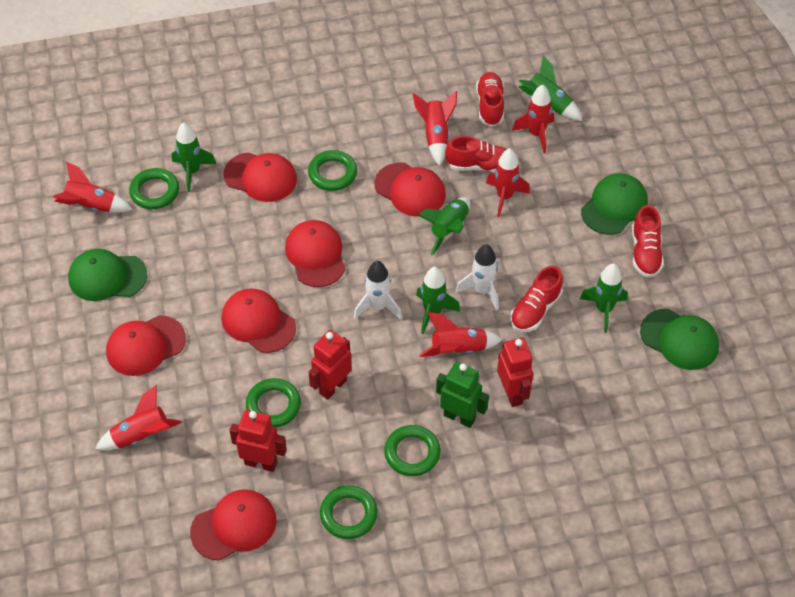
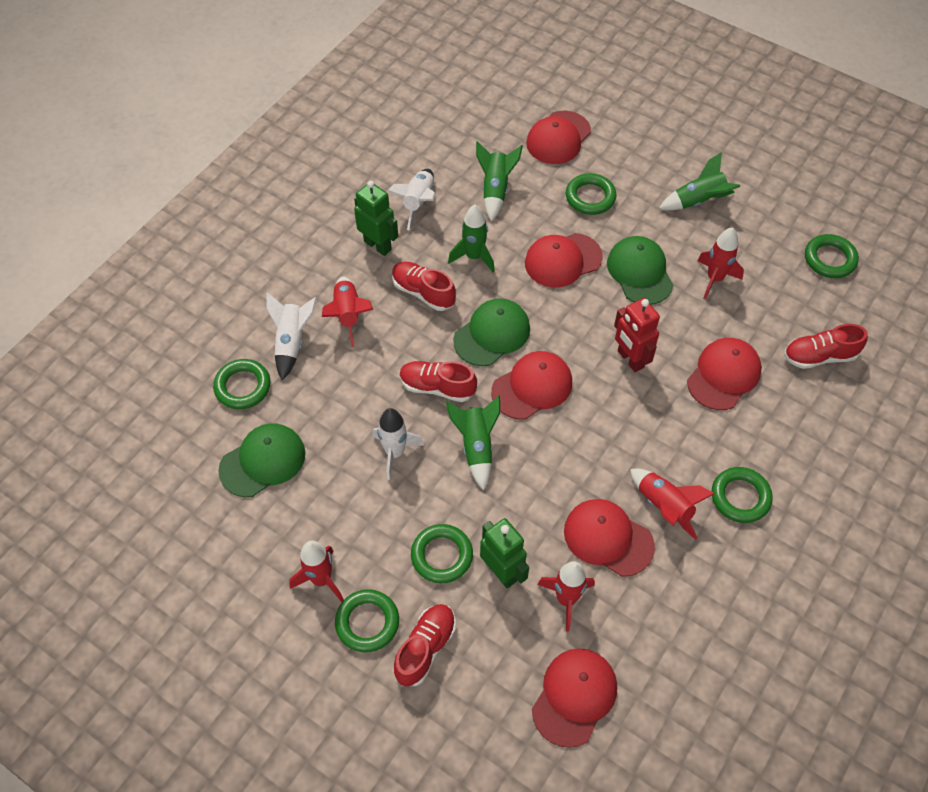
green ring: [129,168,179,209] [246,378,301,428] [308,150,357,191] [320,485,378,539] [384,425,441,476] = 5 -> [213,359,271,409] [335,589,399,653] [411,524,473,583] [566,173,617,215] [712,467,773,523] [805,234,859,278] = 6
green robot: [436,362,489,428] = 1 -> [354,181,398,256] [480,518,529,588] = 2
green rocket: [172,122,216,192] [416,267,460,334] [417,197,470,256] [519,55,582,121] [580,263,628,333] = 5 -> [446,396,500,490] [448,205,495,272] [476,141,523,221] [659,152,740,210] = 4
red robot: [230,410,287,472] [308,330,352,400] [497,338,533,407] = 3 -> [614,298,660,372] = 1
red rocket: [53,161,133,213] [95,385,182,451] [413,91,457,166] [419,312,502,357] [486,148,530,217] [512,85,554,153] = 6 -> [289,541,344,602] [322,276,373,347] [537,561,595,631] [630,469,715,540] [697,227,744,299] = 5
white rocket: [354,261,402,320] [456,244,499,310] = 2 -> [266,292,317,381] [372,408,424,480] [387,169,435,230] = 3

